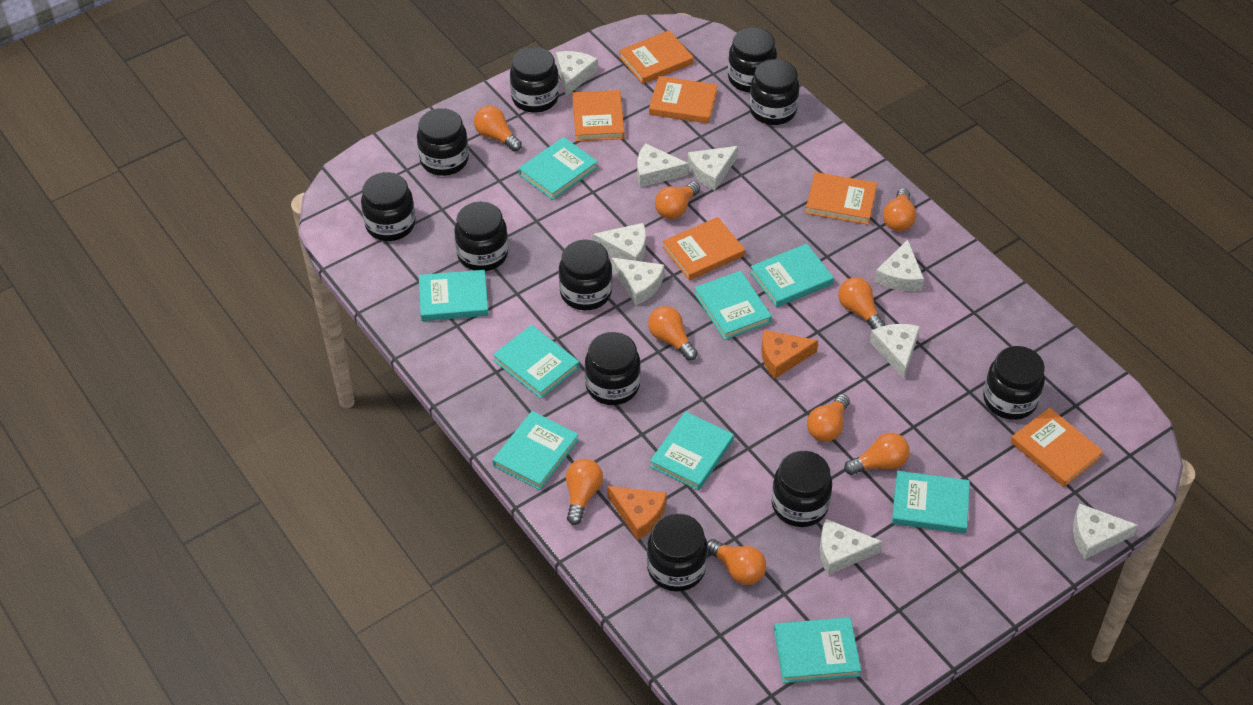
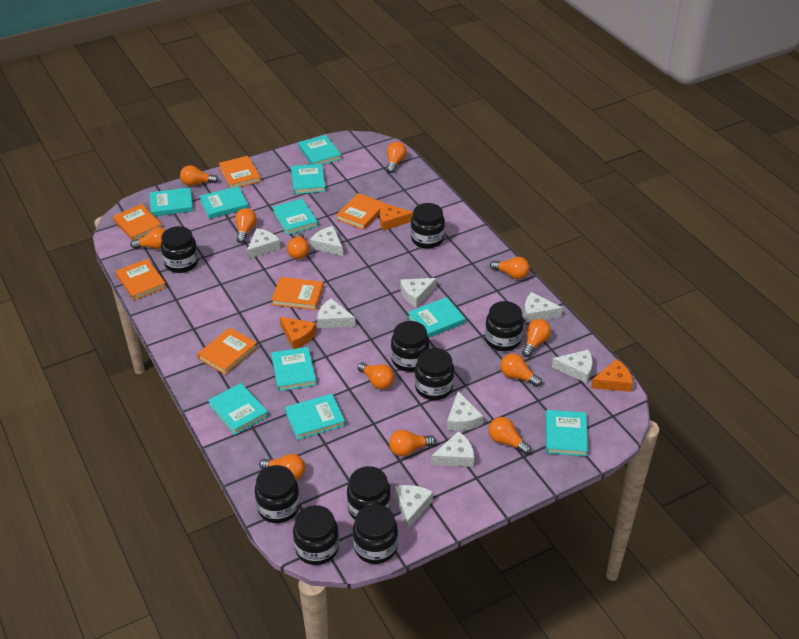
black jar: [361,172,416,241] [417,108,469,176] [455,202,508,271] [510,47,559,113] [559,239,612,310] [585,332,641,405] [647,513,708,592] [728,28,777,93] [749,59,800,125] [772,451,832,527] [983,346,1045,420] = 11 -> [161,226,198,273] [255,465,300,523] [293,505,339,565] [347,466,391,520] [353,504,398,564] [391,321,429,372] [411,203,445,249] [415,348,454,400] [485,301,524,351] = 9
orange cheese: [607,486,667,540] [761,330,818,379] = 2 -> [280,317,316,349] [380,203,413,231] [591,359,633,392] = 3
orange light bulb: [474,106,522,152] [566,459,603,525] [648,306,698,361] [655,182,700,219] [707,539,766,585] [807,394,850,442] [838,277,885,330] [844,433,910,475] [883,188,916,231] = 9 -> [131,227,165,249] [180,165,219,186] [235,208,257,243] [259,454,305,480] [287,233,309,259] [358,362,395,389] [387,142,407,173] [389,430,436,457] [489,417,531,455] [490,257,529,279] [500,353,542,387] [522,319,551,357] = 12
turquoise book: [419,270,489,321] [493,325,579,398] [493,411,579,490] [519,137,598,200] [650,411,734,491] [694,271,772,340] [750,244,834,307] [774,617,861,683] [892,471,970,534] = 9 -> [149,187,193,216] [200,186,249,219] [208,383,268,435] [271,347,316,391] [272,199,318,235] [285,394,345,440] [291,163,326,194] [298,135,341,165] [408,297,465,338] [546,410,588,456] = 10

